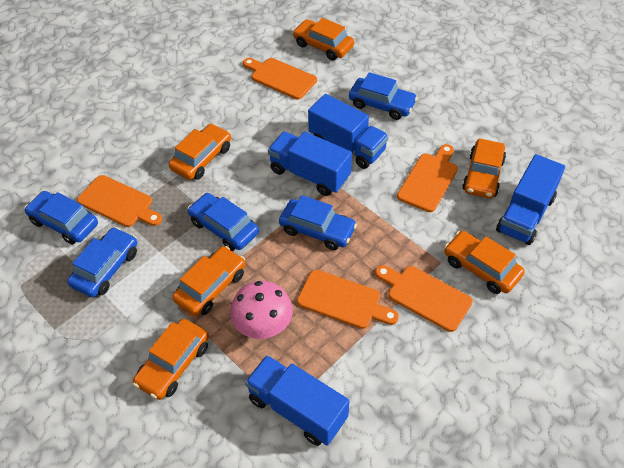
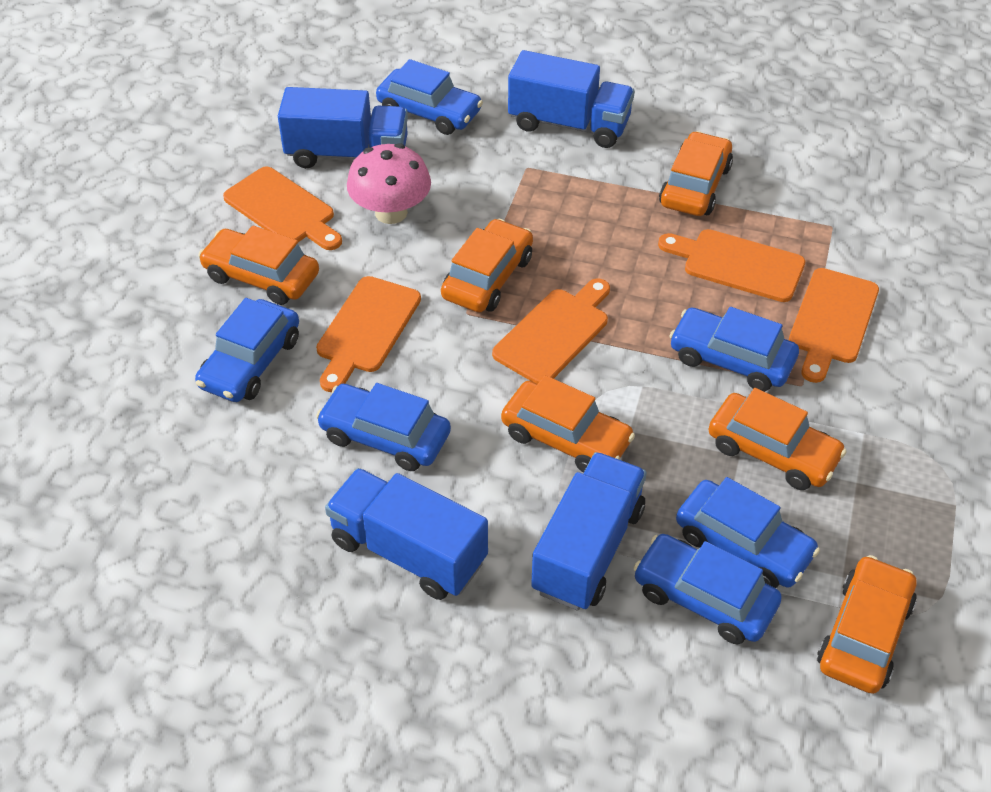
blue car: [24,191,98,245] [68,227,137,297] [187,193,259,251] [279,195,357,250] [349,72,418,120] = 5 -> [195,298,299,402] [316,383,451,471] [376,59,483,135] [634,534,782,644] [669,307,799,392] [676,477,820,588] = 6

